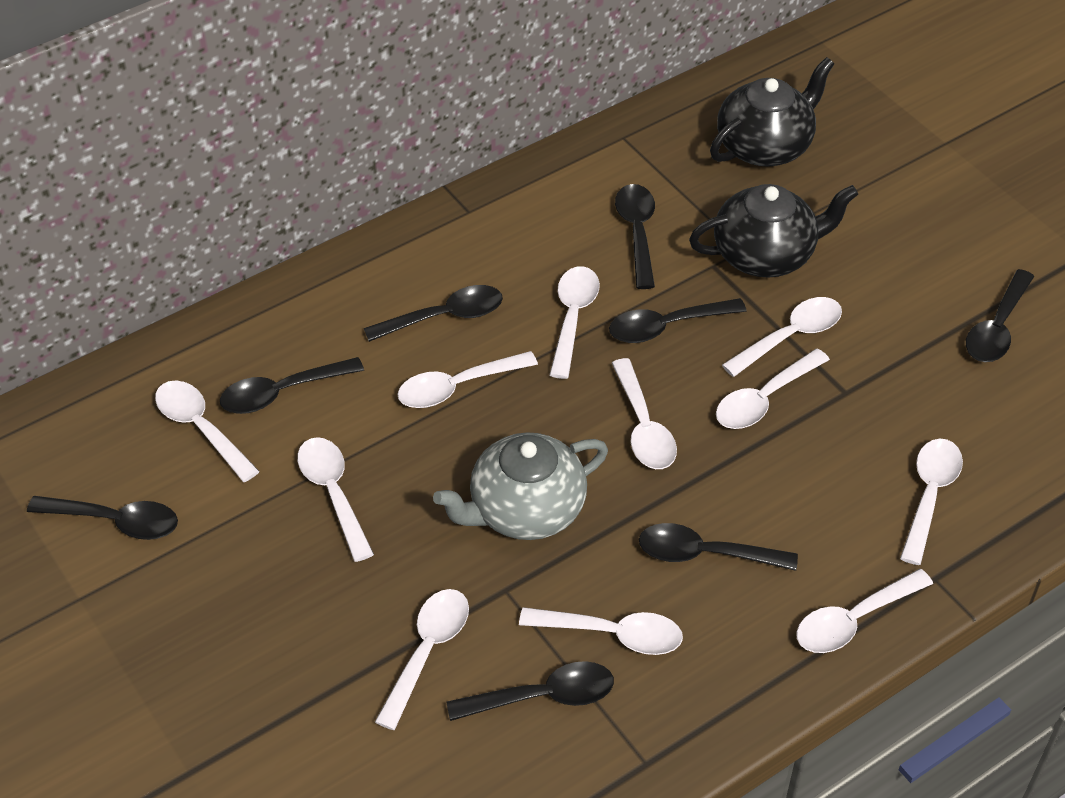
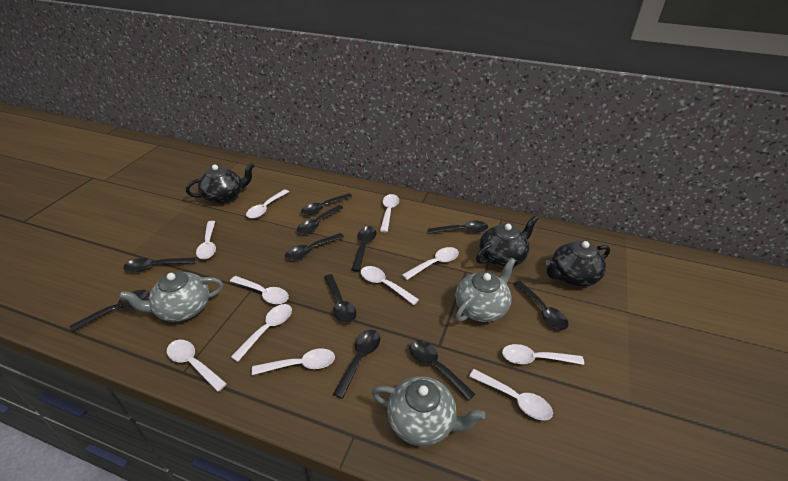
black spoon: [27,496,178,540] [220,357,364,414] [364,285,503,342] [447,661,614,721] [609,298,747,343] [615,184,655,289] [639,523,798,571] [966,269,1034,362] = 8 -> [70,290,149,332] [123,257,195,272] [285,233,344,260] [297,205,344,234] [301,193,352,215] [324,274,356,323] [333,330,380,399] [351,226,376,272] [409,340,475,401] [428,221,488,234] [514,281,569,330] = 11
black teapot: [689,184,858,278] [710,57,834,167] = 2 -> [186,163,254,204] [476,216,538,267] [545,241,610,287] = 3
grey teapot: [433,432,608,540] = 1 -> [119,271,223,322] [372,376,485,446] [455,258,516,322] = 3

